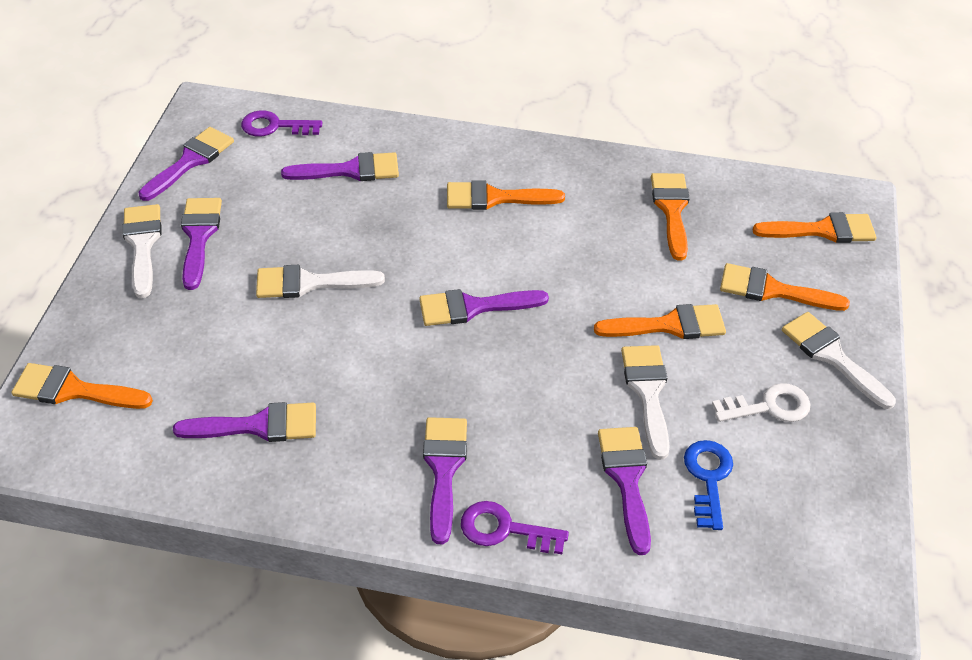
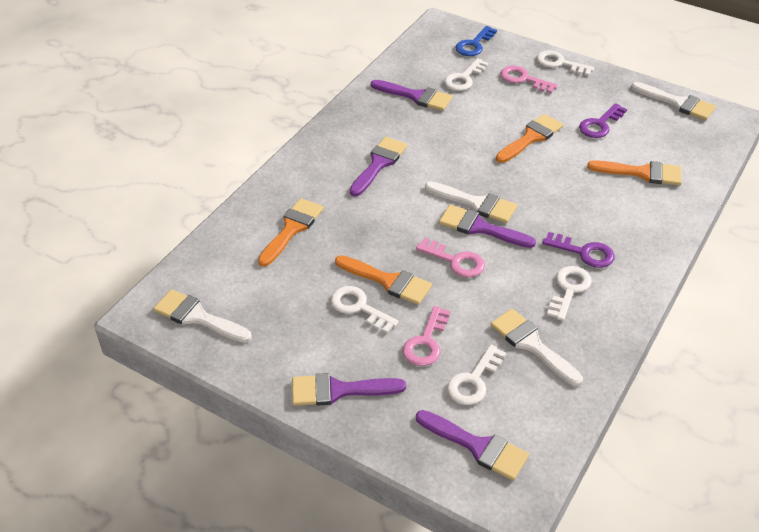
orange brush: [12,363,153,409] [447,180,565,210] [594,304,726,339] [651,173,690,261] [720,263,850,311] [752,212,876,243] = 6 -> [258,198,324,267] [335,255,432,305] [496,114,563,163] [587,160,681,186] = 4
pink key: none = 0 -> [403,306,450,366] [416,238,485,278] [501,66,558,93] = 3
purple brush: [138,127,234,201] [173,402,316,442] [181,198,222,290] [281,152,399,181] [419,289,549,326] [423,417,467,544] [598,427,651,555] = 7 -> [292,373,406,406] [350,137,407,197] [371,80,452,111] [416,410,529,481] [439,205,536,248] = 5
white key: [712,383,810,422] = 1 -> [331,286,399,333] [444,58,489,91] [447,345,506,405] [537,50,594,76] [547,266,592,321] = 5

